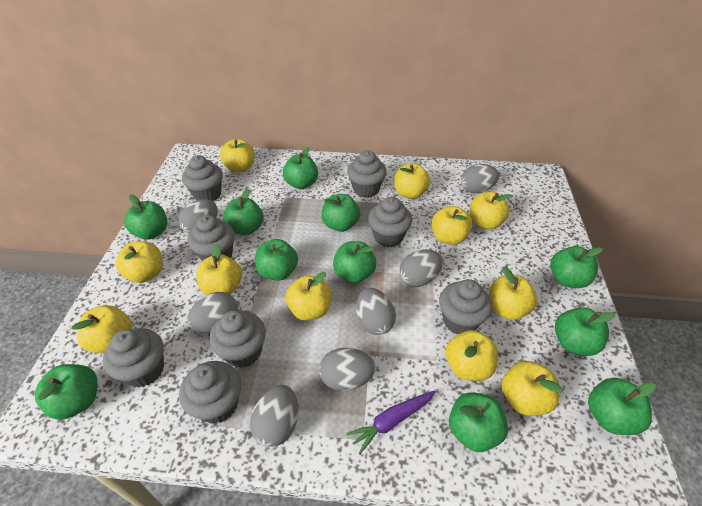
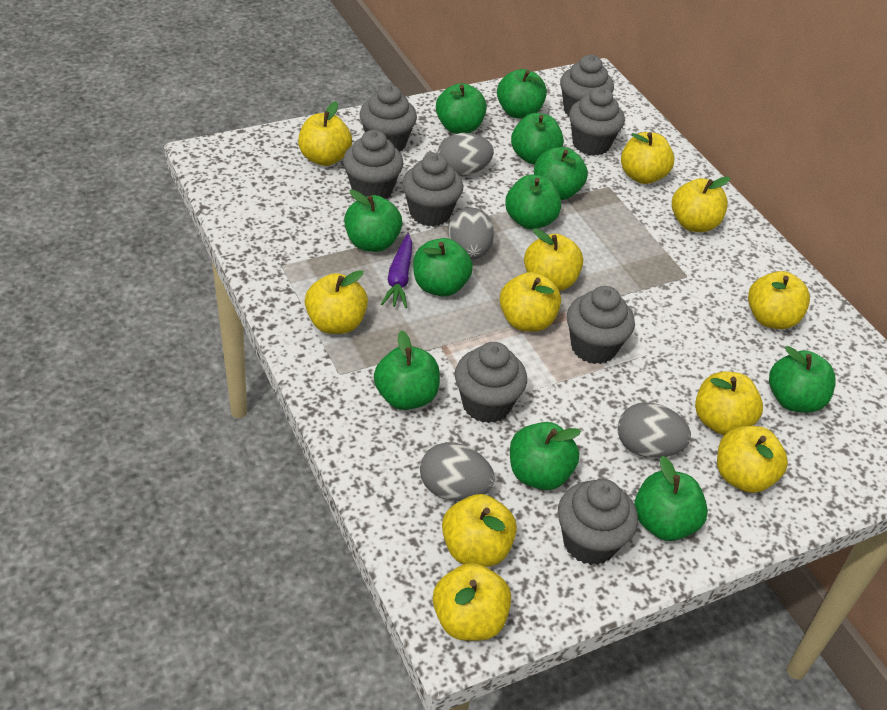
grey egg: [179,199,218,233] [187,292,238,333] [250,385,298,447] [319,348,376,391] [356,288,396,335] [400,249,443,287] [461,164,499,193] = 7 -> [420,442,495,501] [437,133,494,177] [448,207,494,260] [617,402,691,458] = 4

